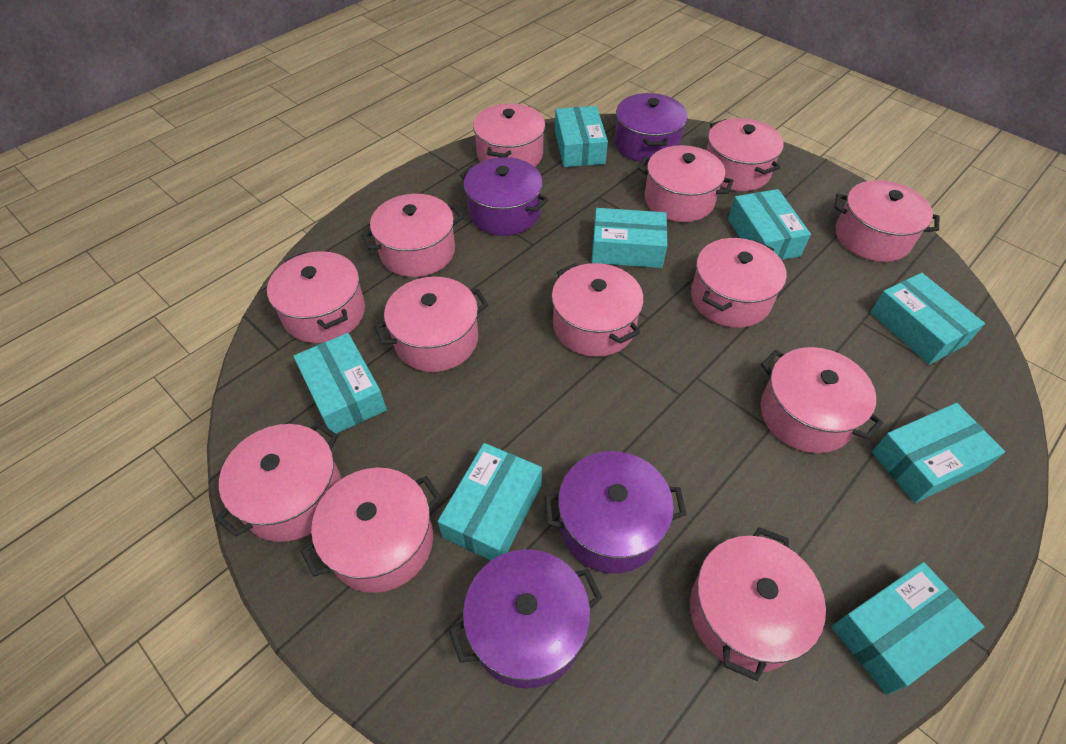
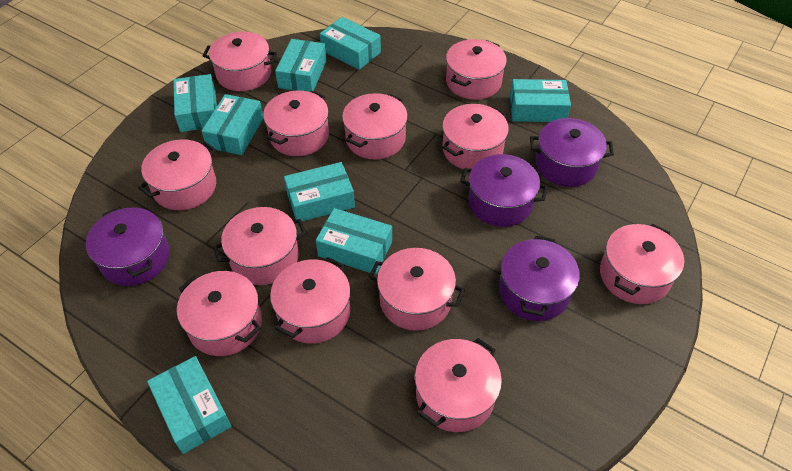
pink pot: [216,422,342,542] [267,251,365,343] [301,468,441,593] [361,194,464,277] [374,277,488,372] [473,103,545,167] [552,263,644,357] [637,145,734,222] [690,527,826,681] [691,238,787,328] [706,118,784,191] [760,347,883,453] [834,180,939,262] = 13 -> [138,139,216,210] [177,271,262,356] [203,32,277,91] [213,207,306,285] [263,91,329,156] [270,257,351,344] [342,93,408,159] [368,248,465,331] [415,338,502,432] [442,104,509,169] [446,39,507,100] [600,224,684,304] = 12

